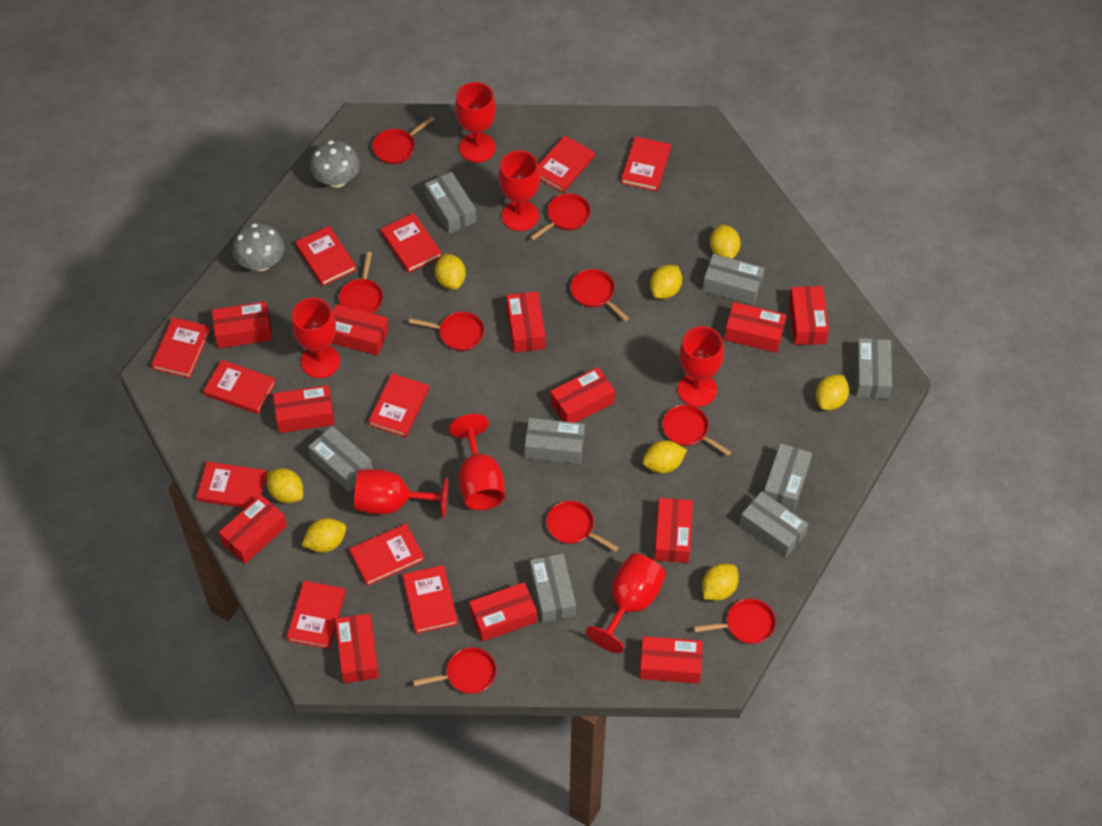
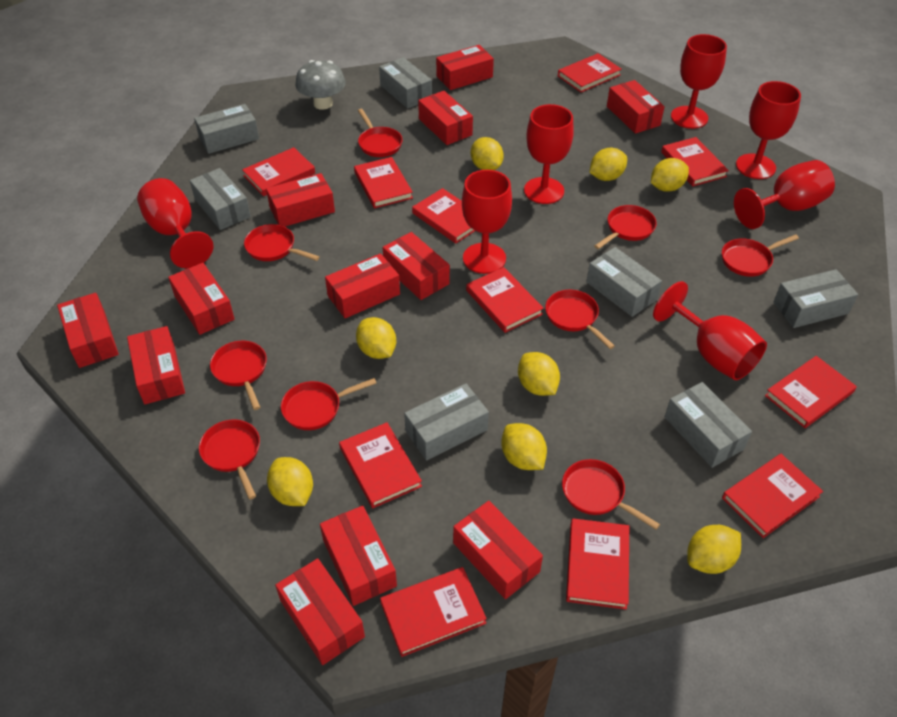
grey box: [308,426,373,492] [425,172,476,234] [525,418,585,464] [530,554,576,623] [703,254,765,305] [740,491,808,558] [764,443,812,511] [855,338,892,399] = 8 -> [190,168,251,230] [194,104,259,154] [379,57,432,109] [404,383,489,461] [587,247,662,317] [665,382,752,468] [773,269,858,328] = 7
grey mushroom: [233,224,285,271] [310,140,360,188] = 2 -> [295,60,346,110] = 1

